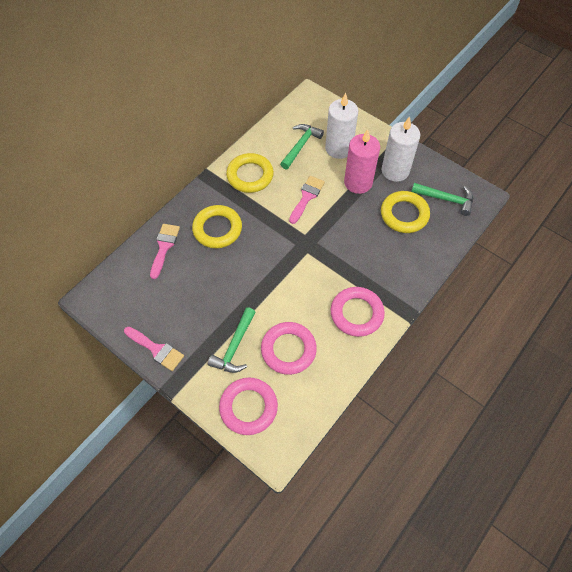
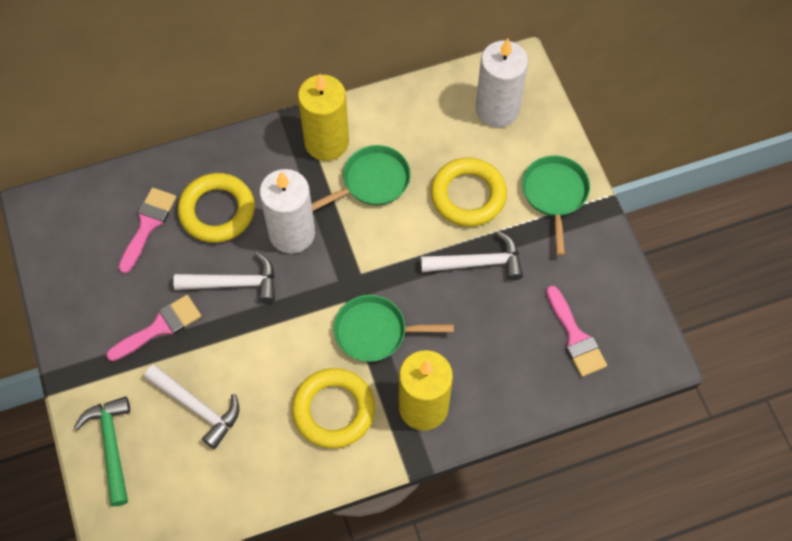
green hammer: [208,307,256,373] [280,124,324,169] [411,183,473,216] = 3 -> [74,396,130,506] = 1
green pan: none = 0 -> [312,145,411,211] [333,295,454,362] [522,155,590,256] = 3
pink candle: [344,129,380,194] = 1 -> none = 0
pink ring: [219,377,278,435] [261,322,317,375] [331,287,385,337] = 3 -> none = 0
white hammer: none = 0 -> [144,365,239,449] [173,252,275,303] [421,231,523,281] = 3
yellow candle: none = 0 -> [298,73,349,161] [399,350,453,431] = 2

